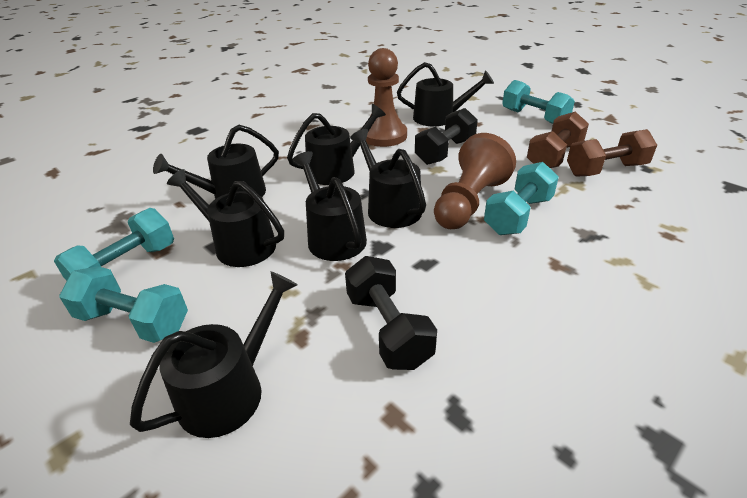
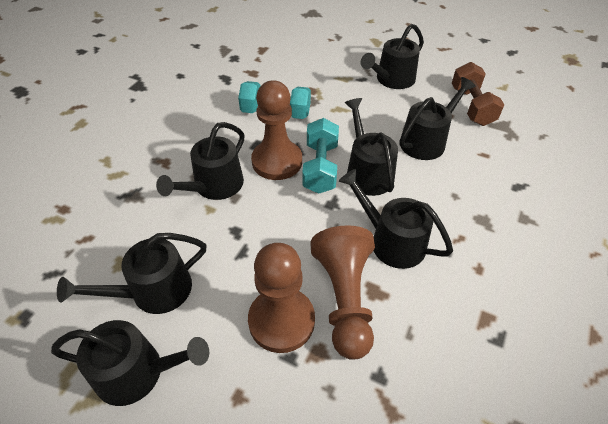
black dumbbell: [345,256,437,370] [415,108,478,165] = 2 -> none = 0
brown dumbbell: [527,111,589,168] [567,129,657,177] = 2 -> [452,62,504,126] = 1
brown pawn: [366,48,407,147] [434,133,516,229] = 2 -> [248,243,315,353] [251,80,302,180] [311,225,375,360] = 3
turquoise dumbbell: [54,208,174,281] [59,266,188,343] [484,162,559,235] [502,80,575,124] = 4 -> [238,81,311,119] [302,118,339,194] = 2

